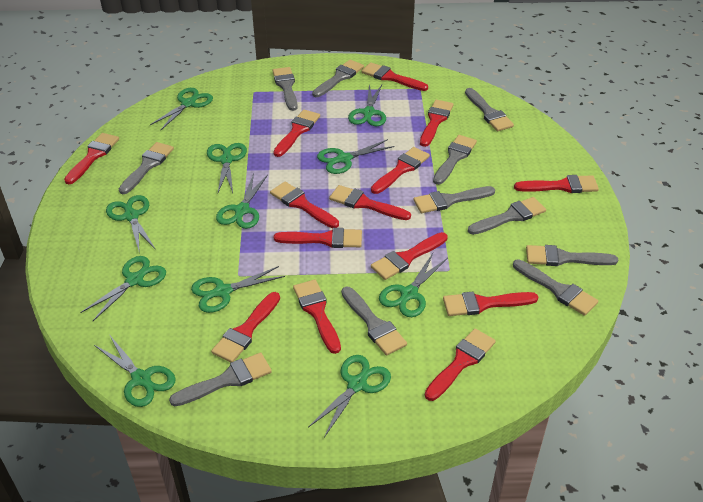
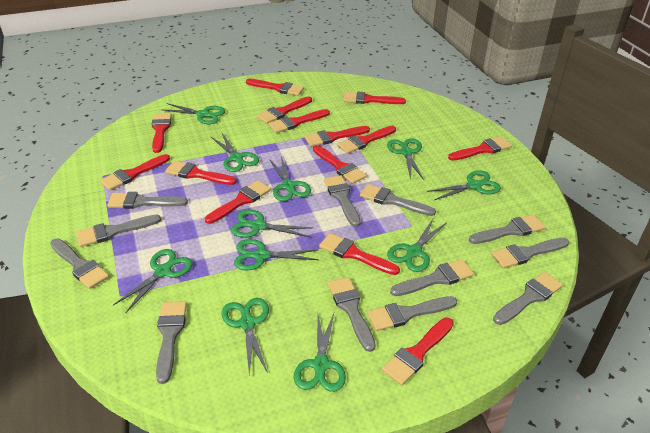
grey brush: [119,142,174,194] [169,352,272,406] [273,67,298,111] [312,60,364,97] [341,286,407,355] [413,186,495,213] [433,135,477,185] [465,88,514,131] [468,197,546,235] [513,259,598,316] [526,245,618,266] = 11 -> [51,239,109,289] [76,215,161,247] [107,192,188,209] [156,301,187,384] [324,175,361,227] [328,277,376,352] [360,184,436,216] [367,296,458,331] [390,259,474,296] [469,214,546,244] [491,238,569,268] [493,272,563,325] = 12

